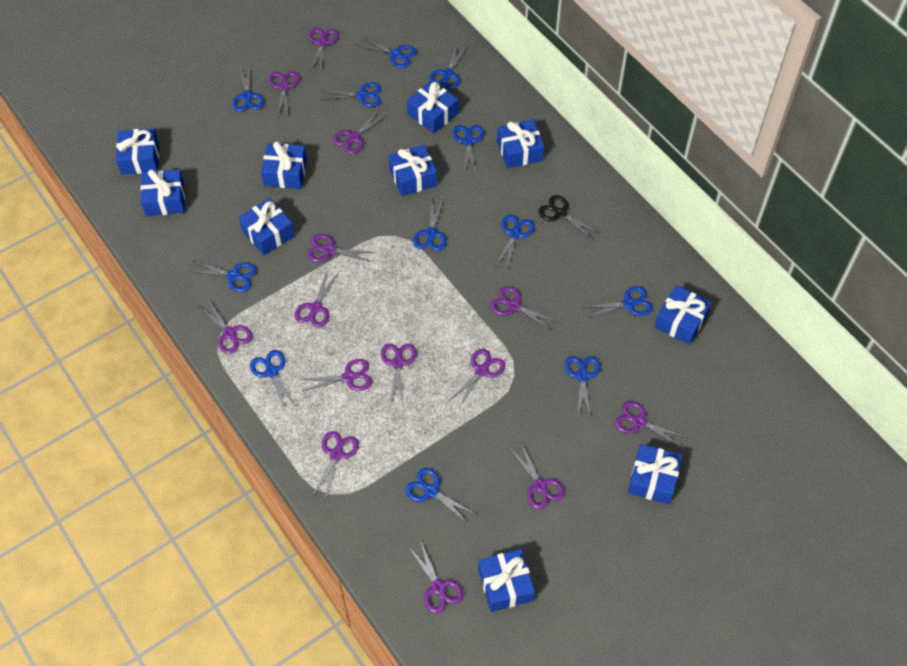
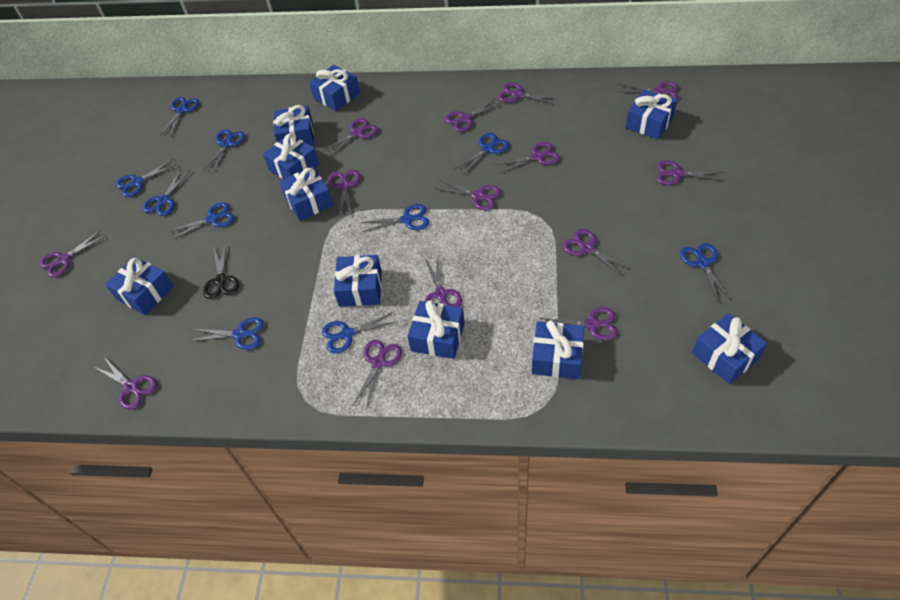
blue scissors: [188,261,257,292] [232,64,264,112] [250,350,297,411] [320,83,381,107] [357,37,416,68] [405,468,477,524] [413,198,447,251] [429,45,467,90] [452,125,484,175] [496,215,535,269] [564,356,601,419] [585,286,653,318] = 12 -> [116,159,177,197] [142,169,190,216] [160,97,199,136] [167,202,234,240] [189,318,264,350] [203,130,245,173] [322,312,398,353] [361,204,429,232] [455,133,509,175] [680,243,731,302] = 10

